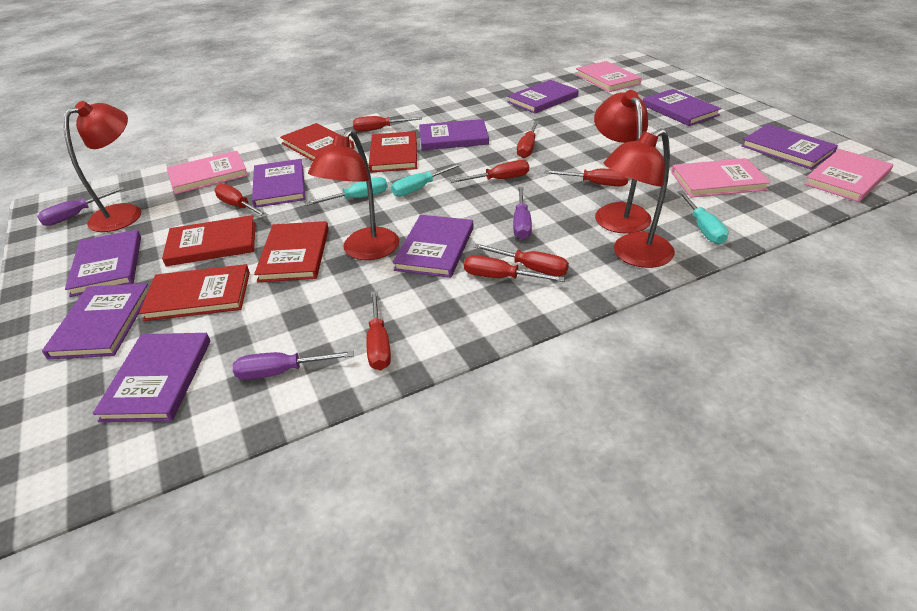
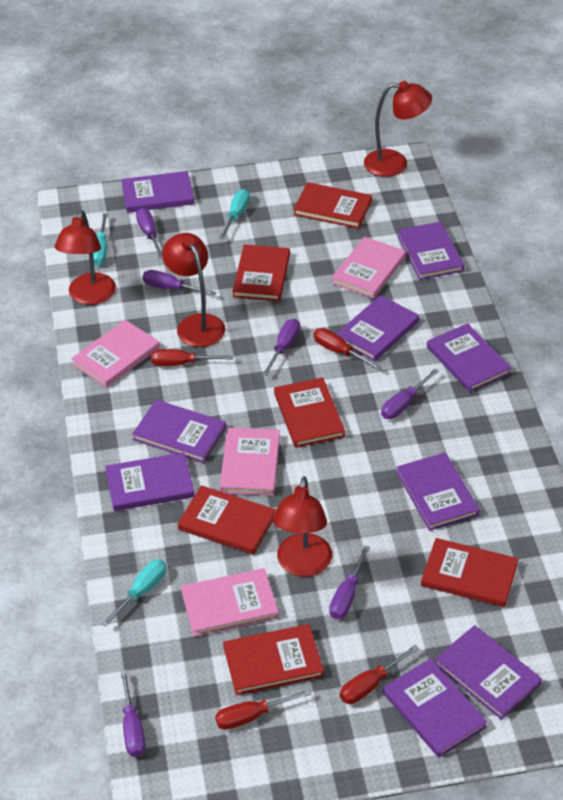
purple screwdriver: [37,187,125,226] [233,351,354,380] [513,187,532,239] = 3 -> [120,670,145,757] [136,208,162,258] [143,270,217,296] [262,319,300,376] [329,546,370,619] [381,369,439,419] = 6
red book: [139,264,250,321] [162,215,255,266] [254,221,329,282] [280,123,354,161] [369,131,417,173] = 5 -> [178,485,276,555] [223,624,324,695] [232,244,290,301] [274,377,345,448] [293,182,372,229] [421,538,518,607] = 6
red screwdriver: [214,184,268,217] [353,116,422,132] [367,291,391,370] [450,160,529,183] [464,255,565,282] [474,243,569,276] [517,121,539,158] [544,169,629,186] = 8 -> [151,349,233,366] [215,689,311,730] [314,328,382,370] [340,645,419,704] = 4

